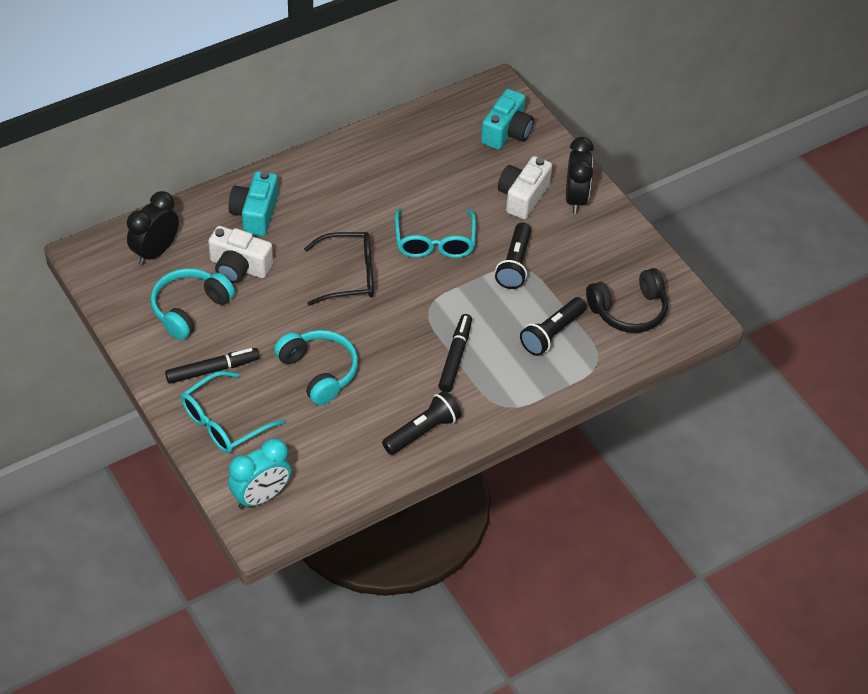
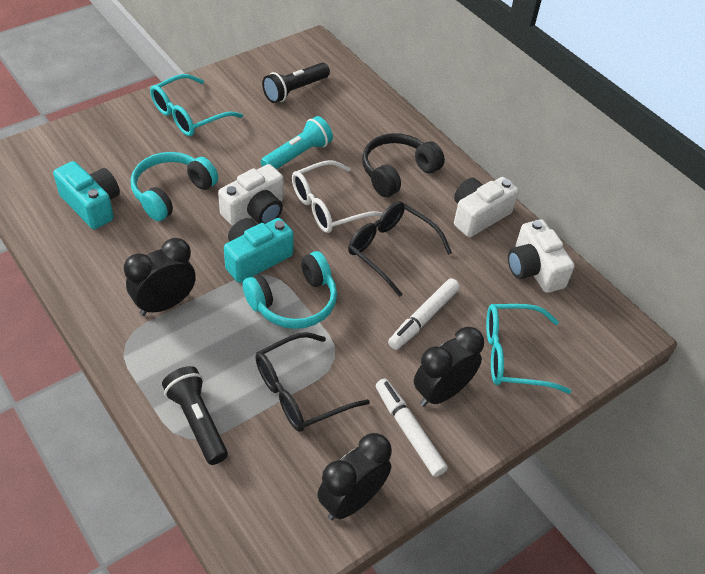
black clock: [127,191,179,265] [566,137,594,214] = 2 -> [124,238,196,316] [317,433,392,520] [414,327,484,407] = 3
black flashlight: [382,391,462,455] [495,222,531,289] [520,297,587,356] = 3 -> [162,366,228,465] [262,62,330,103] = 2
black glasses: [304,232,374,306] = 1 -> [255,332,370,432] [348,201,452,297] = 2
black marker: [165,348,260,384] [438,314,472,392] = 2 -> none = 0
turquoise clock: [228,438,291,509] = 1 -> none = 0
turquoise flashlight: none = 0 -> [261,116,333,170] = 1
white camera: [208,226,273,283] [498,156,552,219] = 2 -> [218,164,284,226] [454,177,519,237] [508,219,575,293] = 3
white glasses: none = 0 -> [292,160,383,233] = 1
white marker: none = 0 -> [376,379,448,477] [388,278,460,350] = 2

